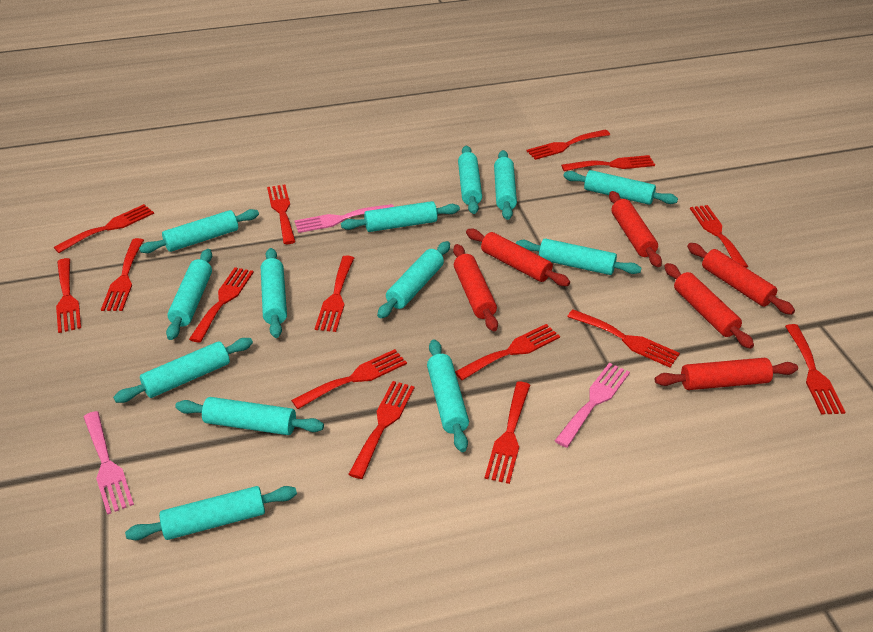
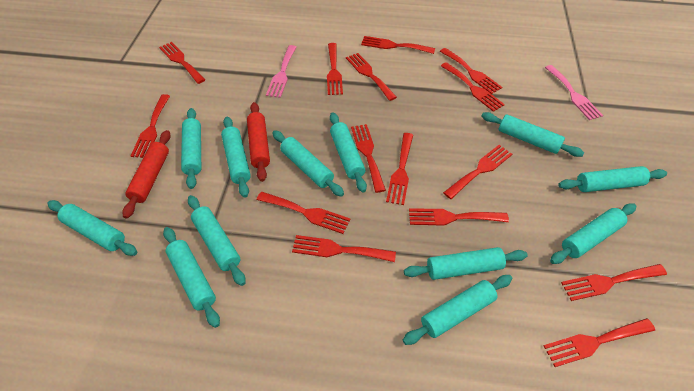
pink fork: [84,411,134,515] [294,204,394,233] [555,363,630,448] = 3 -> [266,45,296,98] [545,65,603,120] = 2
red rolling pin: [453,244,498,332] [466,229,570,286] [609,191,662,267] [655,358,798,390] [664,263,754,349] [687,243,795,315] = 6 -> [122,130,171,219] [247,102,270,182] = 2
turquoise rolling pin: [113,338,253,403] [125,486,297,540] [139,209,259,253] [166,249,212,340] [175,397,324,435] [261,248,287,338] [341,201,460,232] [377,241,450,318] [427,339,469,452] [458,146,482,214] [494,150,517,220] [516,238,641,275] [563,170,678,205] = 13 -> [47,200,137,256] [163,227,220,328] [181,108,201,189] [188,195,246,286] [221,117,251,198] [272,130,344,197] [330,113,367,192] [403,275,512,345] [404,247,528,280] [481,112,584,157] [550,203,636,264] [558,166,667,192] = 12

